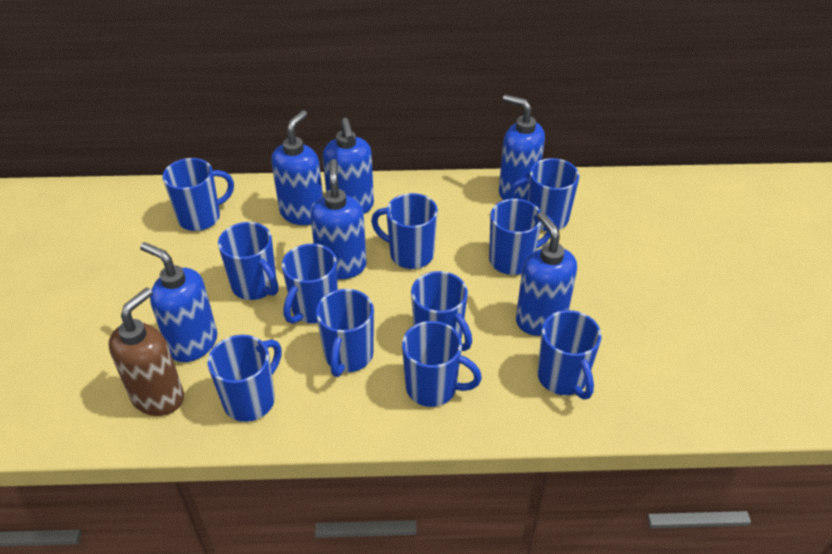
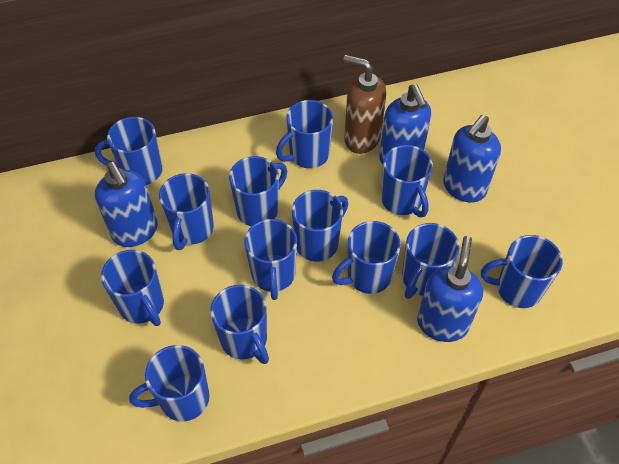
blue mug: [163,158,234,231] [208,335,282,422] [218,222,278,300] [282,244,338,324] [316,289,374,377] [371,193,438,269] [402,321,482,407] [411,271,472,351] [489,199,554,275] [508,158,579,231] [537,310,602,400] = 11 -> [95,117,162,185] [101,250,164,326] [129,345,209,421] [159,173,214,250] [210,285,269,364] [229,156,287,226] [244,219,297,300] [276,100,333,168] [292,190,348,262] [332,221,401,294] [381,145,433,217] [402,223,459,299] [481,235,563,308] = 13
blue soap dispenser: [140,242,217,362] [271,110,323,225] [310,159,367,280] [323,118,374,214] [499,95,545,201] [516,212,577,336] = 6 -> [95,162,158,247] [379,84,431,164] [417,236,483,342] [443,115,501,202] = 4

